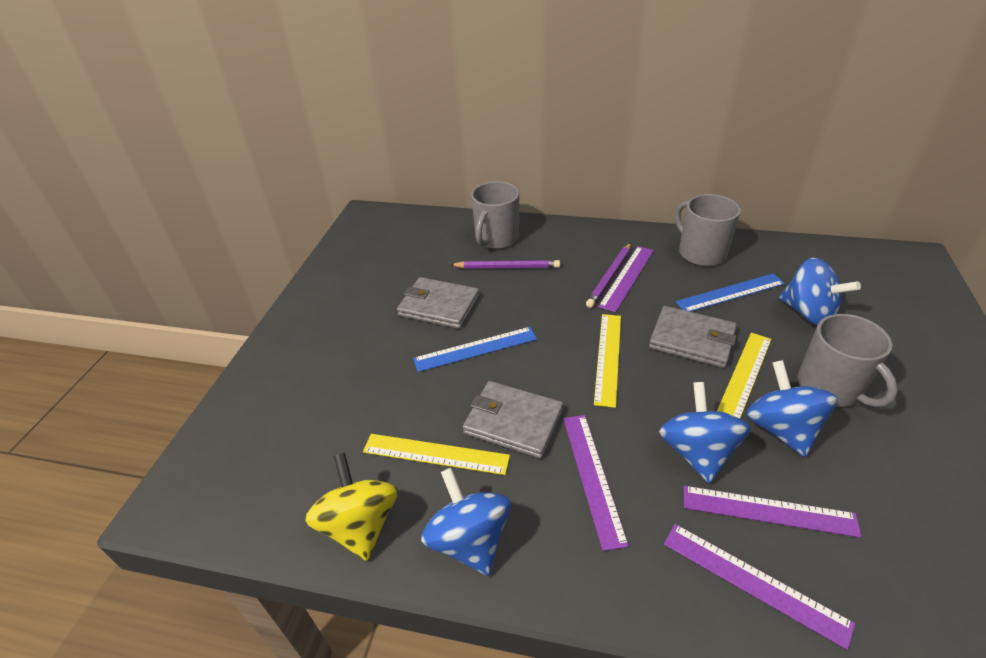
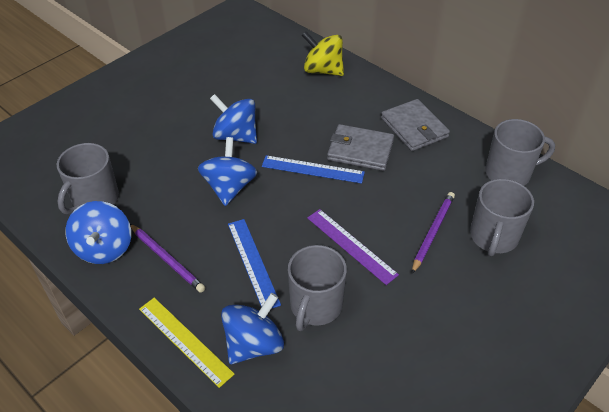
grey mug: [471,181,519,249] [675,194,741,266] [798,314,898,407] = 3 -> [57,143,119,215] [288,245,347,331] [470,179,534,256] [485,119,555,186] = 4
grey wallet: [397,277,479,329] [463,381,563,459] [649,306,737,368] = 3 -> [327,124,394,171] [381,99,450,151] = 2
purple ruler: [563,415,629,551] [598,246,654,312] [664,524,855,650] [684,486,862,538] = 4 -> [307,209,399,285] = 1
yellow ruler: [363,434,510,475] [594,314,621,408] [717,333,771,418] = 3 -> [139,298,235,388] = 1

